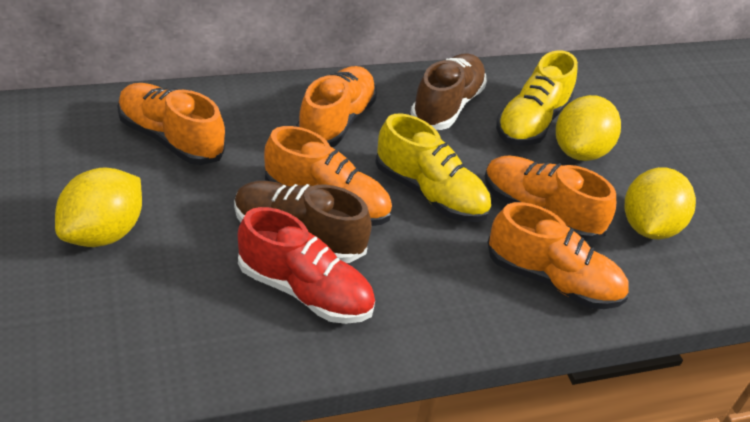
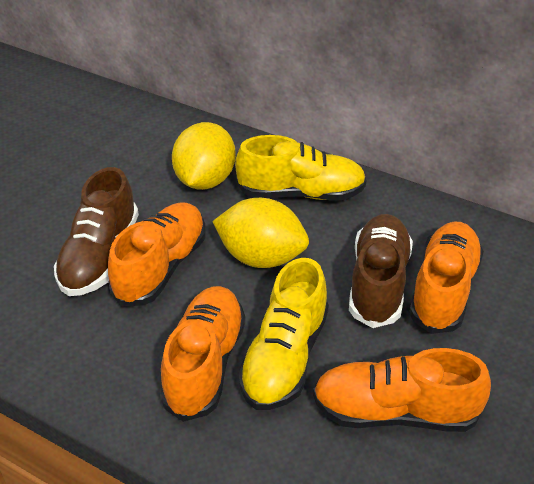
orange shoe: [117,83,226,165] [264,126,392,226] [296,66,377,147] [484,155,616,241] [488,202,629,309] = 5 -> [108,202,206,306] [160,286,246,422] [313,348,491,432] [409,222,484,334] = 4
red shoe: [238,207,375,324] = 1 -> none = 0
yellow lemon: [55,167,142,247] [556,95,621,161] [625,167,696,239] = 3 -> [172,122,236,190] [212,198,309,268] = 2

